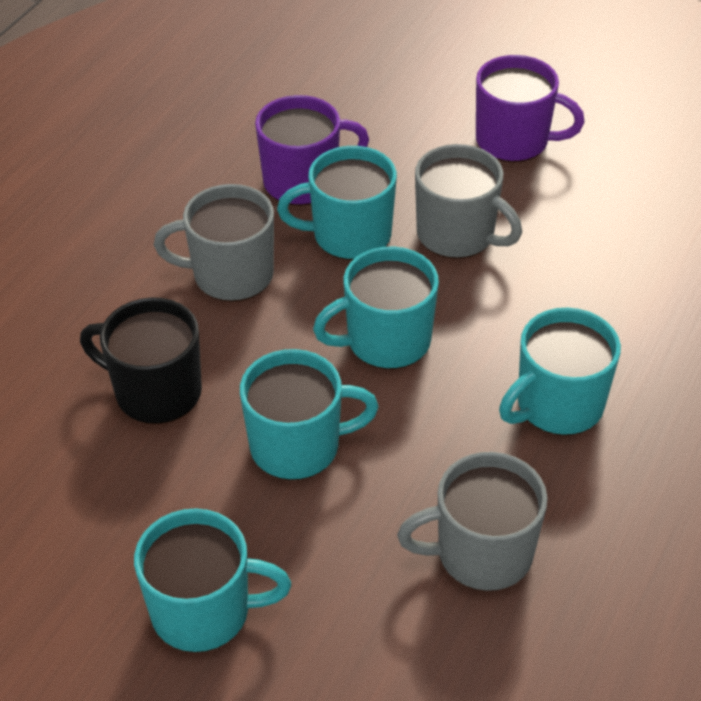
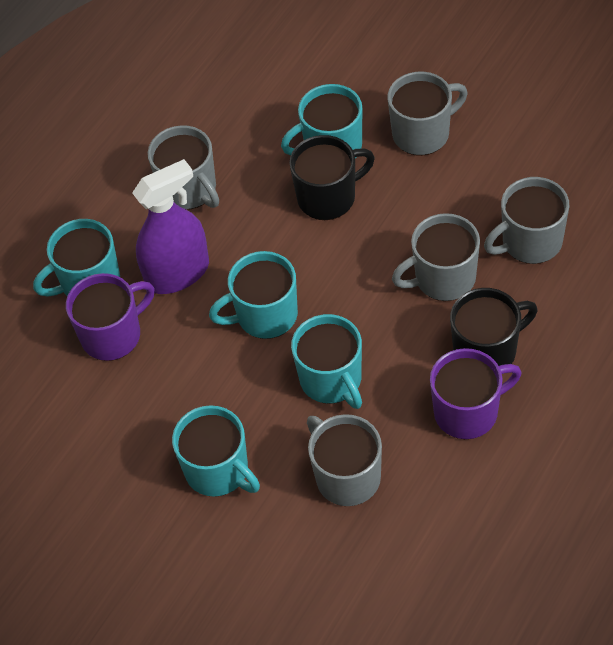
black mug: [80,297,202,424] = 1 -> [289,135,375,220] [450,288,538,366] = 2
grey mug: [154,184,274,302] [397,452,548,591] [415,144,522,259] = 3 -> [148,125,219,210] [307,414,382,506] [388,72,468,156] [392,213,480,301] [484,177,569,264] = 5
purple spray bottle: none = 0 -> [132,159,209,294] = 1

